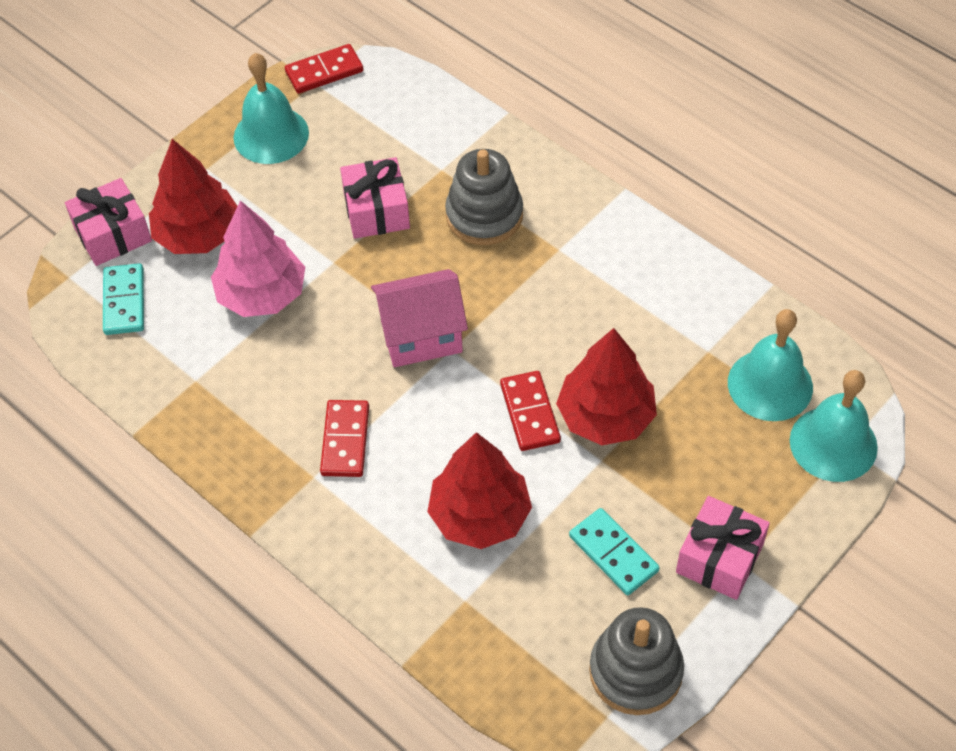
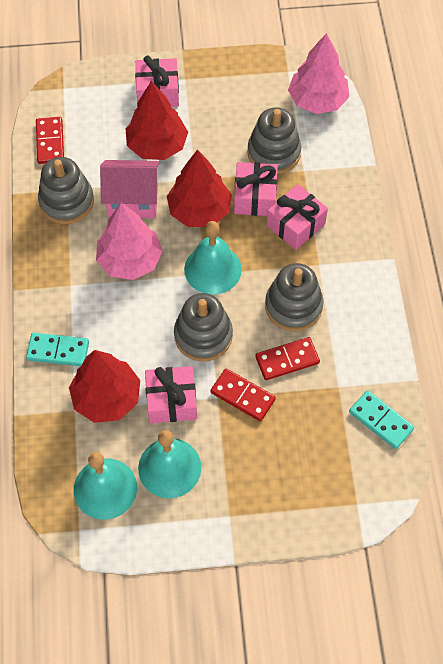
grey stacking toy: [445,149,523,245] [589,607,684,715] = 2 -> [38,157,94,224] [174,293,233,362] [247,107,301,174] [265,263,324,331] = 4
pink gift: [65,178,152,266] [340,157,410,239] [676,496,770,600] = 3 -> [135,55,179,107] [145,366,197,424] [234,162,278,216] [267,184,328,250] = 4
pink tree: [211,201,305,317] = 1 -> [96,203,163,280] [288,33,350,114] = 2

